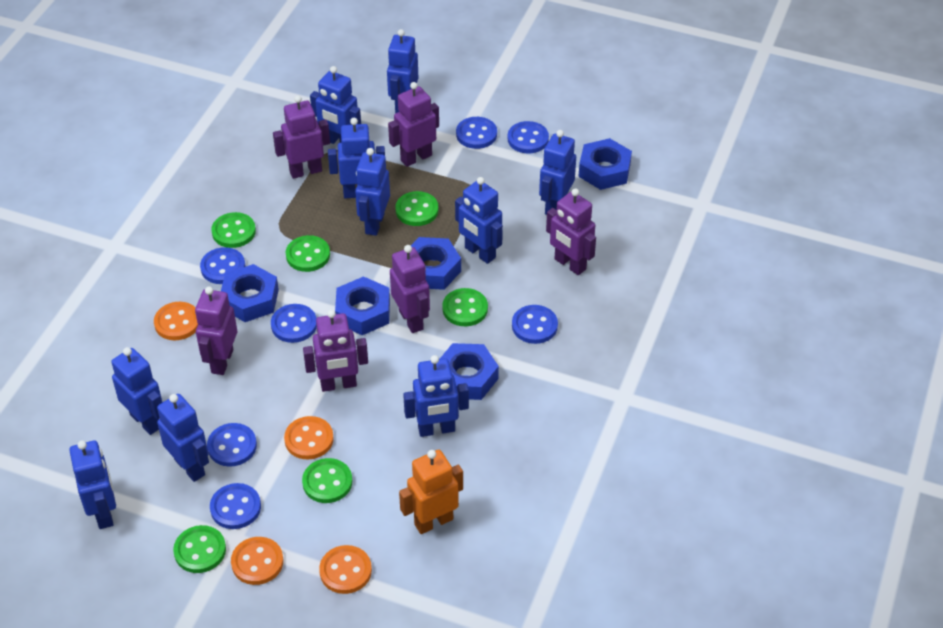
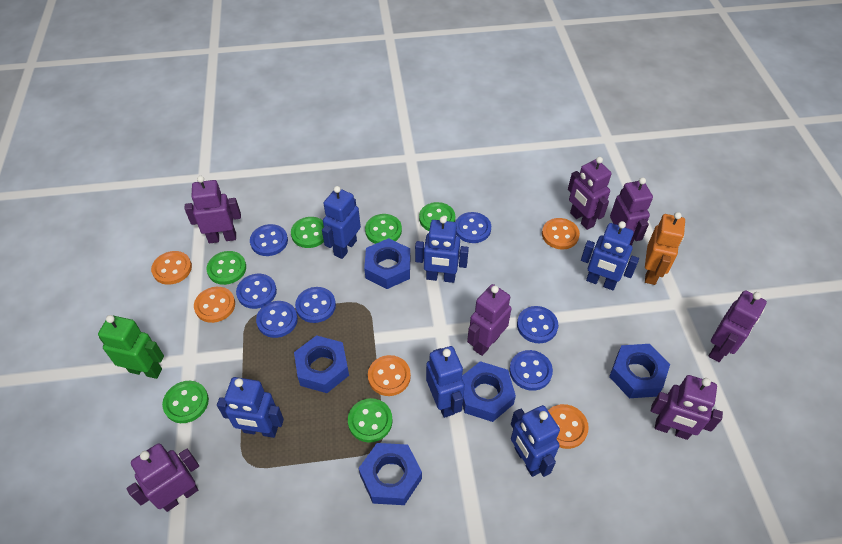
blue robot: [69,440,116,529] [111,347,163,435] [157,394,209,482] [310,66,361,144] [328,118,385,198] [355,148,390,236] [387,29,418,113] [403,355,469,437] [455,177,503,264] [539,130,576,215] = 10 -> [217,377,284,438] [322,186,361,259] [415,216,469,283] [426,346,465,418] [511,405,560,477] [581,221,639,290] = 6
green robot: none = 0 -> [98,315,164,379] = 1
orange button: [154,302,198,340] [231,537,283,585] [284,416,334,460] [319,545,372,594] = 4 -> [151,251,192,285] [194,287,235,323] [368,355,411,396] [542,218,580,250] [548,404,589,449] = 5
purple robot: [195,287,237,375] [273,95,330,179] [303,310,368,392] [388,82,439,167] [390,245,430,333] [546,189,596,275] = 6 -> [126,443,199,512] [185,176,241,244] [467,284,512,356] [568,157,612,230] [610,177,653,246] [651,375,723,440] [709,290,767,362] = 7

